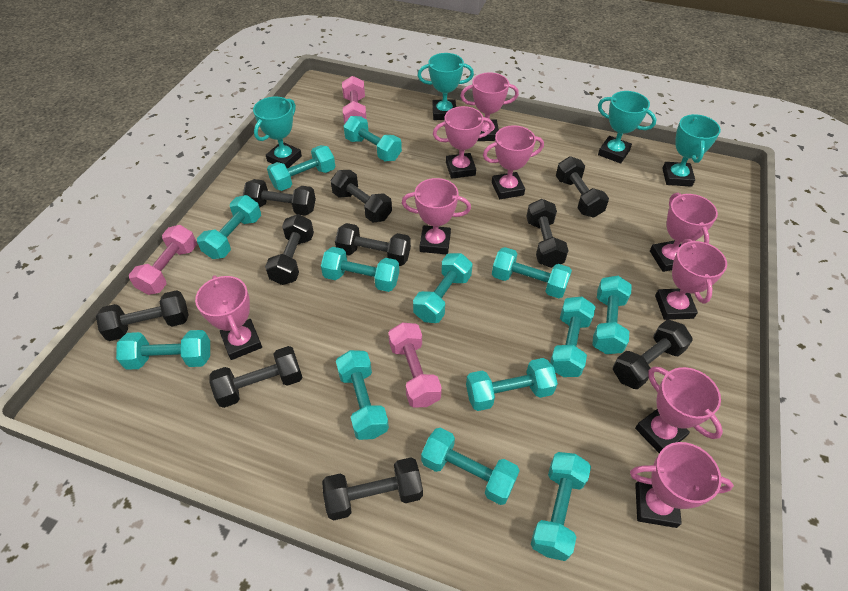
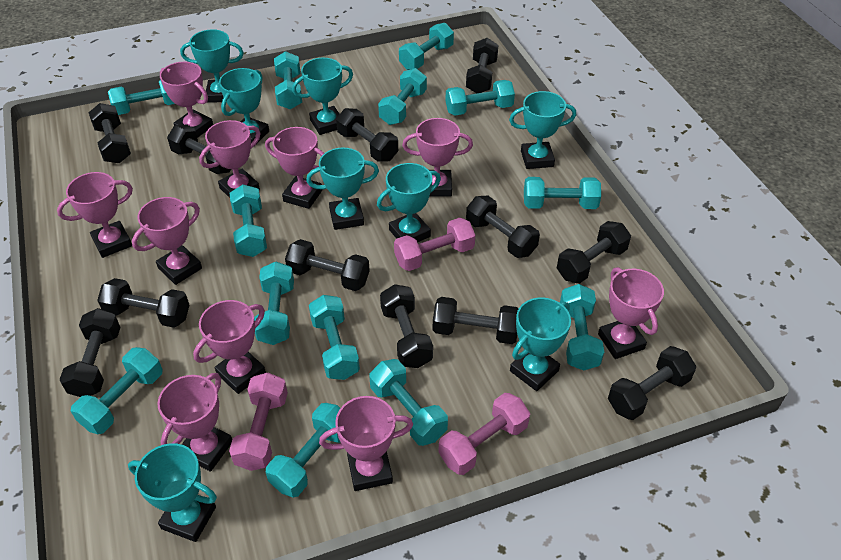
black dumbbell: [96,290,188,341] [209,346,303,408] [243,179,316,216] [265,214,314,285] [322,457,423,520] [330,170,392,223] [335,223,411,266] [526,199,569,268] [556,156,609,218] [613,320,693,389] = 10 -> [59,308,120,397] [89,103,131,163] [97,278,189,328] [167,125,231,174] [285,239,370,291] [336,108,398,162] [380,284,433,368] [433,297,519,344] [466,38,498,93] [466,195,540,258] [557,221,631,284] [608,346,696,420] = 12
pink trophy: [195,275,262,360] [402,178,471,255] [433,106,493,179] [460,72,519,141] [483,125,544,199] [630,442,734,528] [635,366,723,453] [650,193,718,272] [655,239,727,320] = 9 -> [57,172,133,258] [132,197,202,285] [157,373,232,472] [160,62,213,138] [193,300,266,394] [199,120,260,198] [265,127,324,209] [319,396,413,491] [402,118,473,197] [598,267,664,359] = 10
turquoise trophy: [253,97,302,168] [418,53,474,120] [598,91,657,164] [662,114,721,187] = 4 -> [128,443,217,542] [180,29,244,103] [219,68,269,143] [292,58,353,135] [306,148,379,230] [377,163,441,243] [509,91,576,169] [510,298,571,391] = 8

